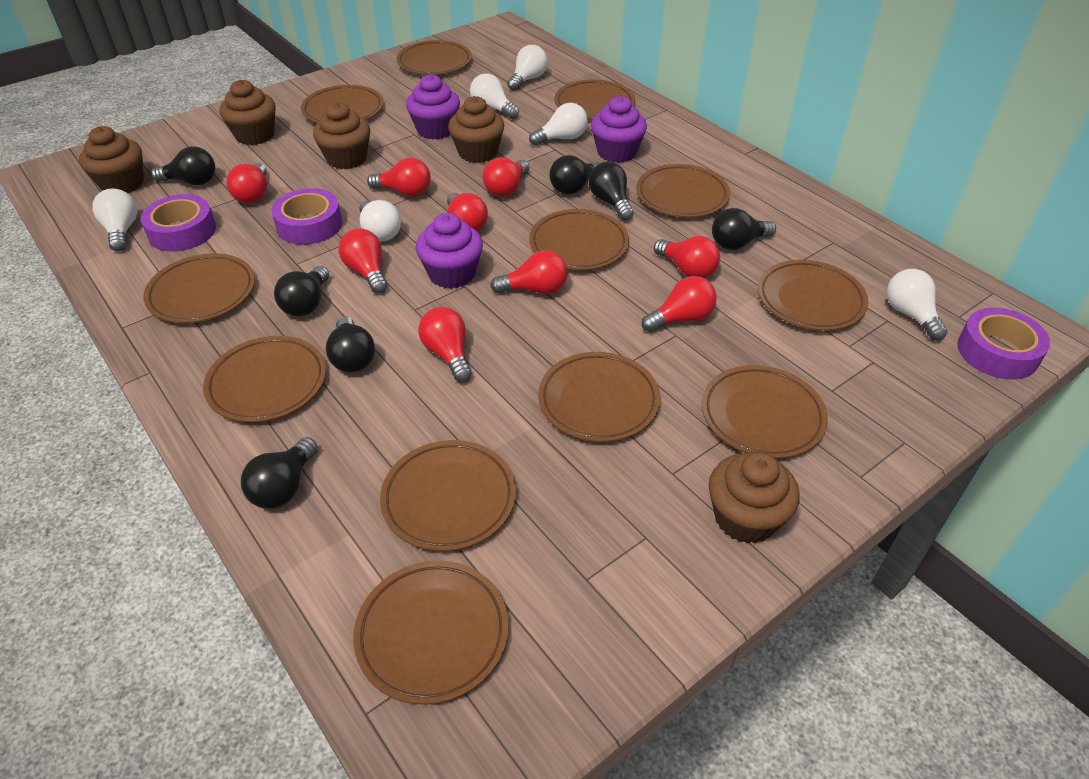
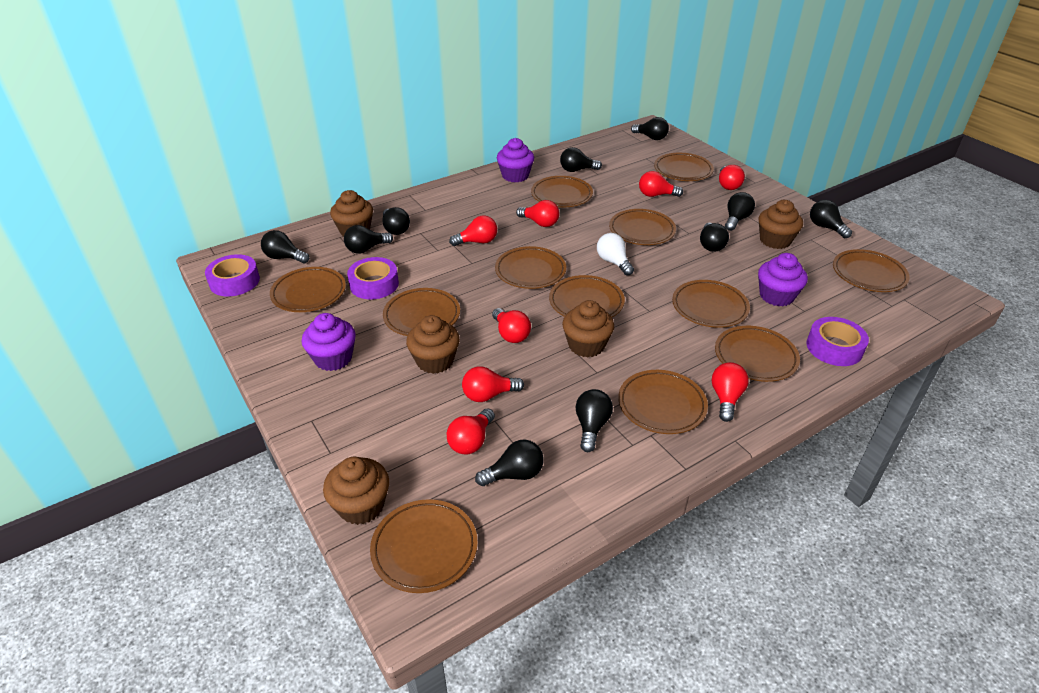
black light bulb: [151,146,215,185] [241,437,318,509] [274,266,329,317] [326,316,375,373] [549,155,600,194] [589,161,634,221] [712,208,776,250] = 7 -> [261,230,309,263] [344,225,393,253] [382,207,410,235] [475,439,544,486] [560,147,602,172] [575,389,613,452] [631,117,669,140] [700,223,729,252] [725,192,755,231] [810,200,852,238] = 10
red light bulb: [226,163,267,203] [339,228,387,294] [367,158,431,197] [418,307,472,382] [447,193,488,232] [482,157,529,197] [490,250,568,294] [642,276,717,332] [654,236,720,278] = 9 -> [447,408,495,455] [449,216,497,246] [462,366,524,402] [492,308,531,343] [516,200,560,227] [639,171,683,197] [712,362,749,422] [719,165,745,190] = 8
white light bulb: [92,188,137,251] [359,200,401,242] [470,74,519,119] [507,45,548,91] [529,103,588,146] [887,269,947,341] = 6 -> [597,233,634,275] = 1

